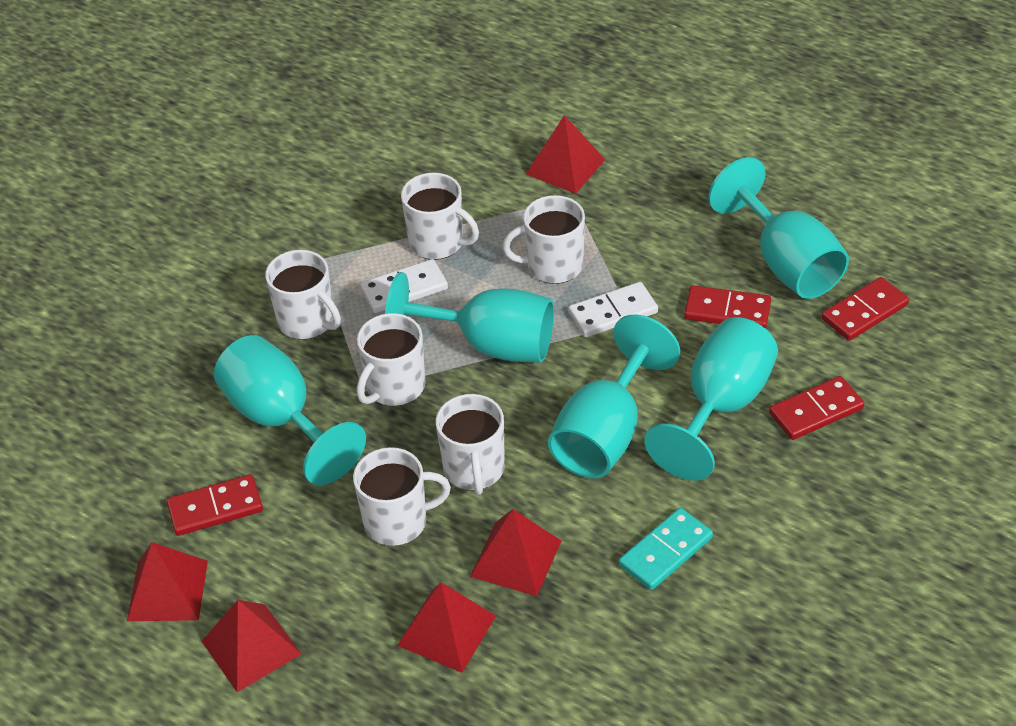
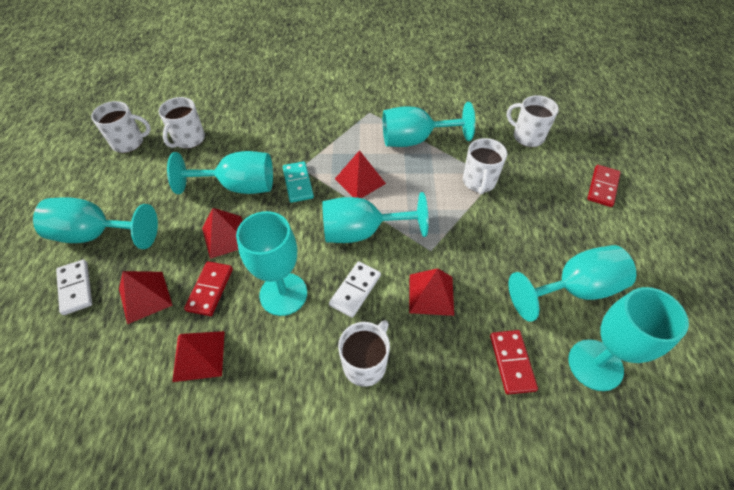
red domino: [167,474,263,536] [684,285,771,329] [769,376,864,440] [822,277,909,341] = 4 -> [184,261,233,316] [490,330,538,395] [587,165,621,207] = 3
turquoise goblet: [214,335,366,485] [385,272,554,363] [548,315,680,478] [644,317,778,481] [708,157,849,299] = 5 -> [33,197,158,249] [167,151,273,194] [236,211,307,316] [322,192,429,243] [383,102,475,147] [509,245,636,322] [568,287,689,391] = 7
white mug: [265,250,341,340] [353,447,451,546] [357,313,425,406] [401,173,479,260] [436,394,505,495] [502,195,585,284] = 6 -> [91,101,151,153] [158,97,205,149] [338,320,390,387] [463,138,507,195] [507,95,559,147] = 5

